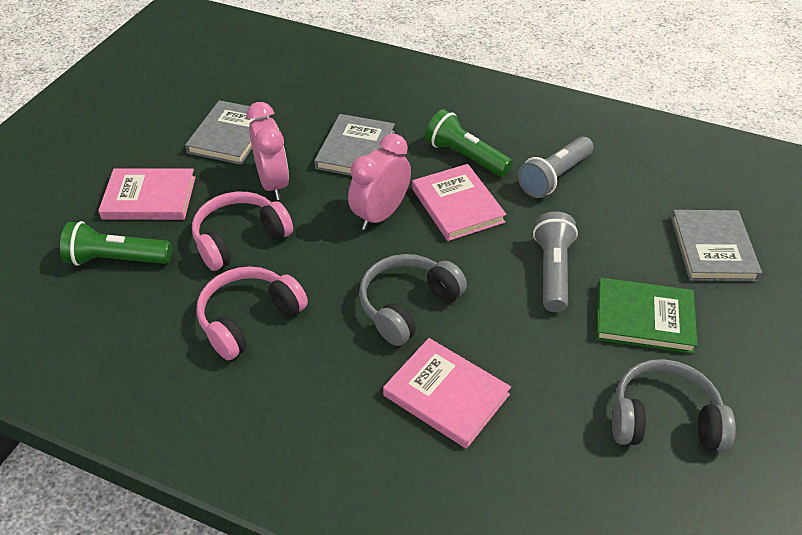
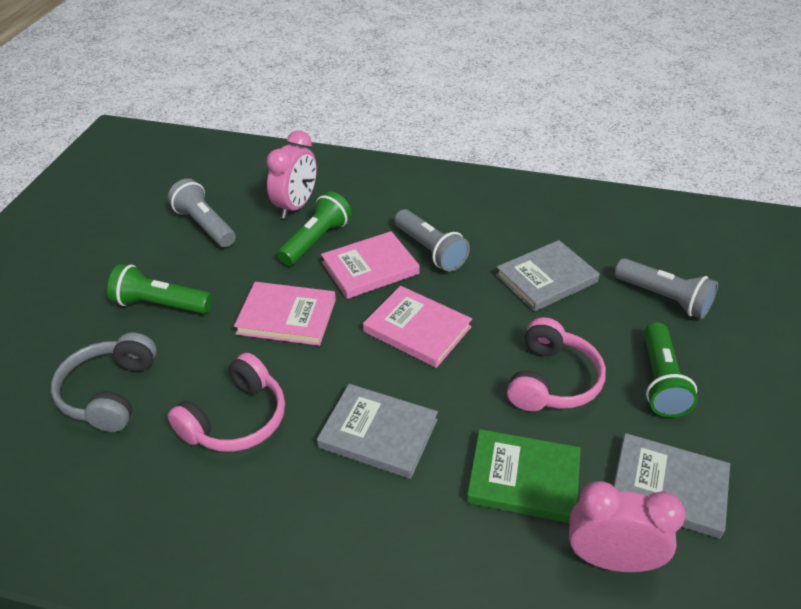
green flashlight: [60,221,172,266] [425,109,513,177] = 2 -> [107,264,212,314] [277,191,352,266] [644,322,698,418] = 3
grey flashlight: [518,136,594,198] [533,212,578,312] = 2 -> [168,179,236,247] [394,209,470,272] [614,258,718,319] = 3
grey headphones: [359,254,467,346] [612,359,736,452] = 2 -> [51,332,157,432] = 1

